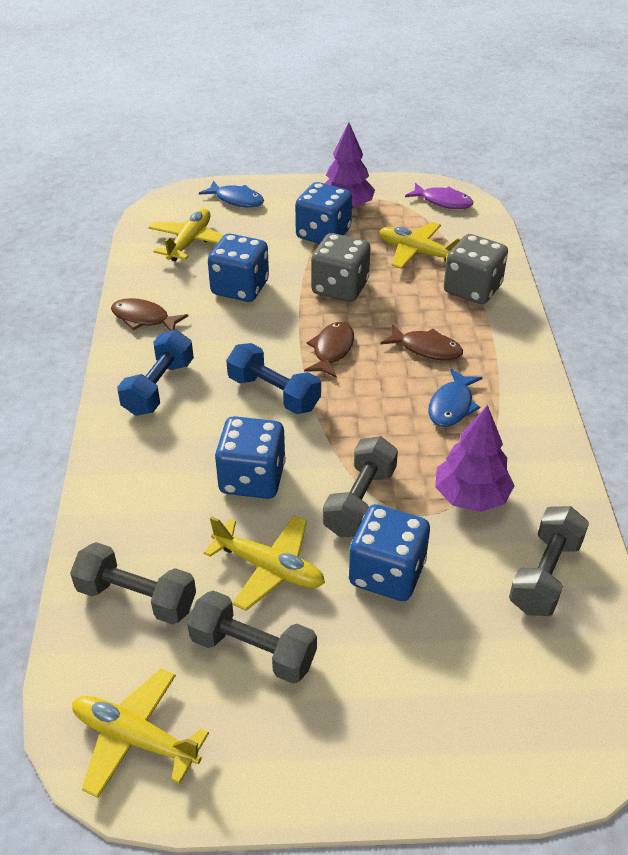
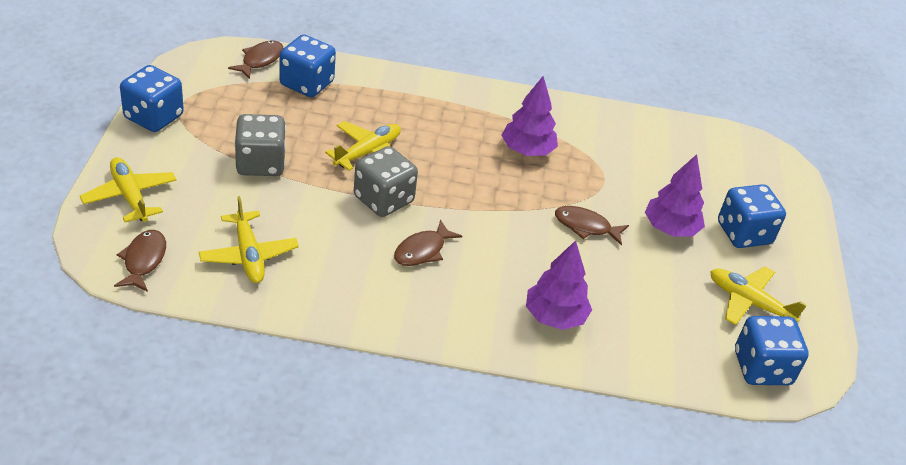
blue dumbbell: [117,330,194,416] [226,343,321,414] = 2 -> none = 0
blue fish: [199,181,264,207] [428,368,483,427] = 2 -> none = 0
brown fish: [111,298,188,331] [304,322,354,378] [380,324,463,361] = 3 -> [114,230,166,292] [228,41,283,79] [394,220,462,266] [555,206,629,246] = 4
grey dumbbell: [70,542,196,625] [187,590,317,684] [323,436,398,537] [509,506,589,616] = 4 -> none = 0
purple fish: [405,183,473,209] = 1 -> none = 0
purple tree: [324,123,375,207] [435,405,515,512] = 2 -> [501,76,558,156] [526,240,592,330] [645,154,705,236] = 3

